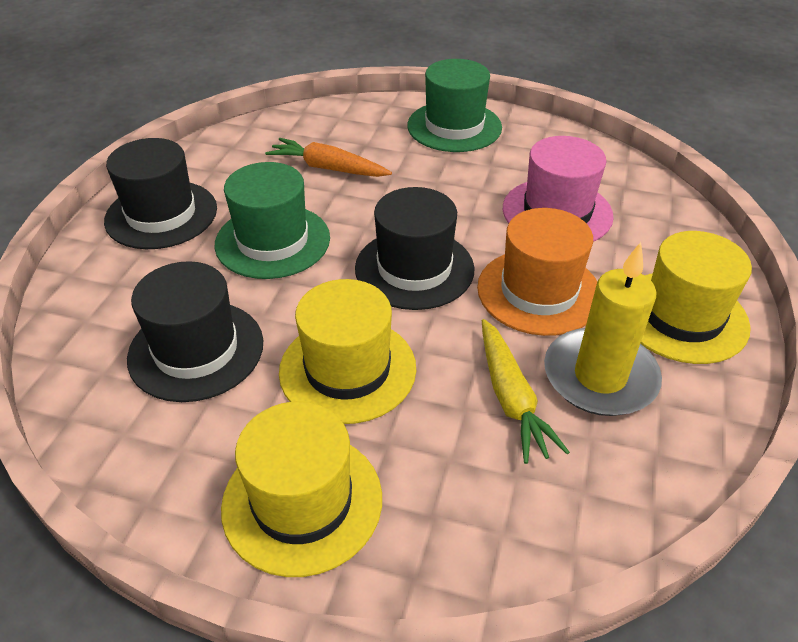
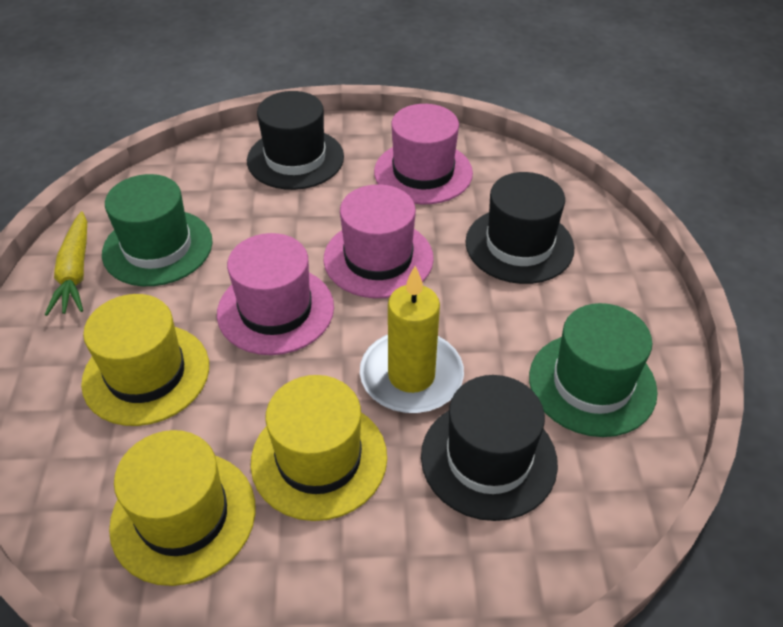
orange carrot: [265,138,392,177] = 1 -> none = 0
orange hat: [477,208,597,336] = 1 -> none = 0
pink hat: [503,136,614,242] = 1 -> [217,233,334,355] [324,184,434,298] [374,104,473,204] = 3

